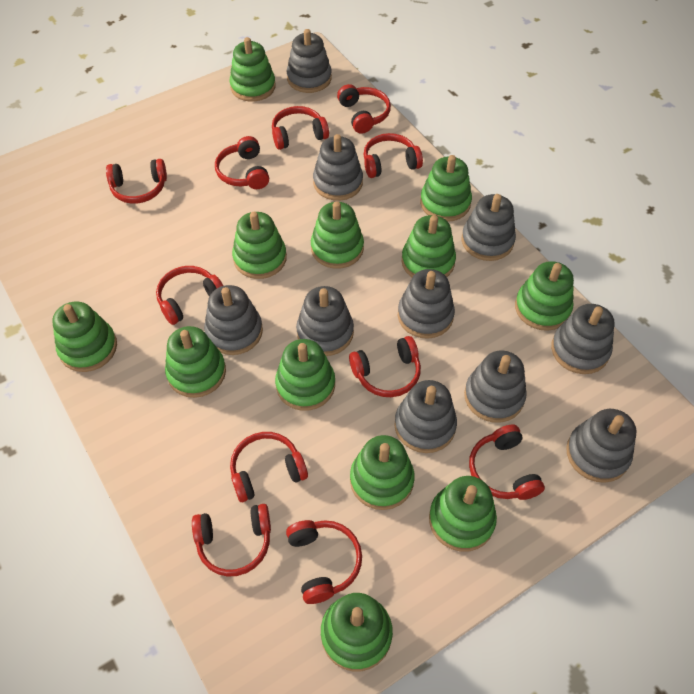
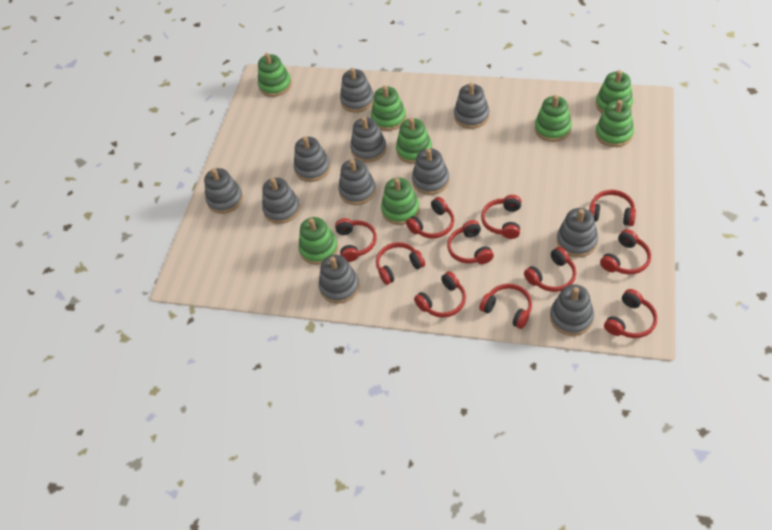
green stacking toy: [52,301,117,372] [165,326,226,398] [229,37,276,102] [232,212,287,279] [275,339,335,411] [311,201,364,269] [321,593,393,672] [350,435,415,510] [402,215,456,277] [420,155,472,222] [429,476,497,552] [515,261,574,331] = 12 -> [258,53,292,97] [299,217,338,265] [371,85,406,131] [381,178,420,225] [396,118,432,164] [534,95,572,142] [595,100,634,147] [596,70,633,114] = 8
grey stacking toy: [204,285,263,355] [287,29,332,93] [296,286,354,356] [313,134,363,201] [395,380,457,453] [398,269,455,339] [462,194,516,261] [464,350,527,423] [551,304,615,374] [566,409,636,483] = 10 -> [204,168,243,214] [262,178,300,224] [294,136,330,182] [319,255,360,303] [338,159,376,205] [340,68,374,113] [350,117,387,163] [412,148,450,195] [454,83,489,129] [550,284,594,336] [557,208,598,257] = 11

